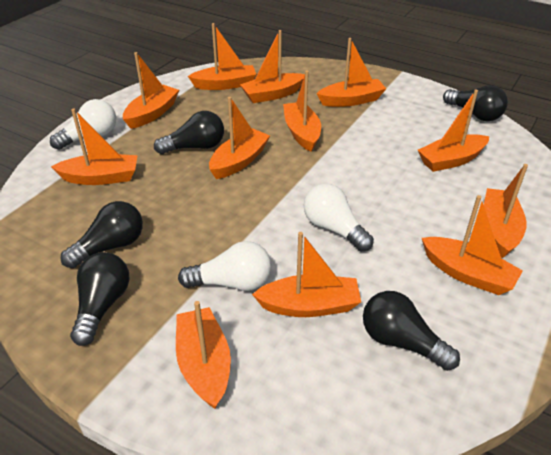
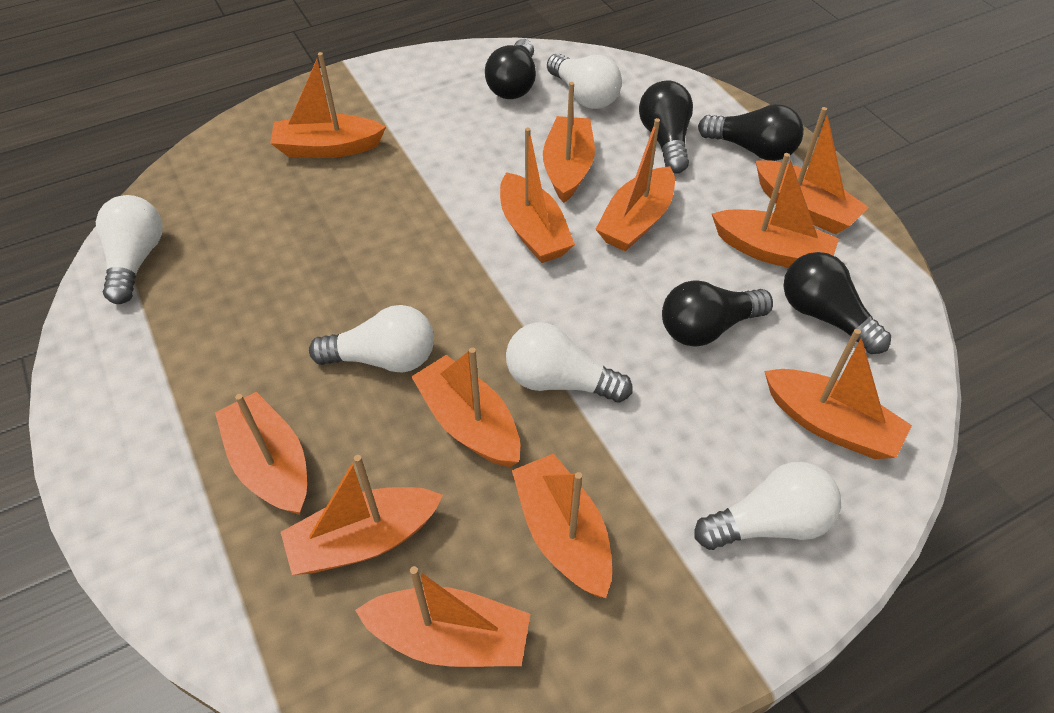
white light bulb: [50,99,116,150] [178,241,271,291] [303,183,374,252] = 3 -> [96,195,163,304] [309,305,434,373] [506,322,632,402] [547,53,622,109] [694,462,841,550] = 5

